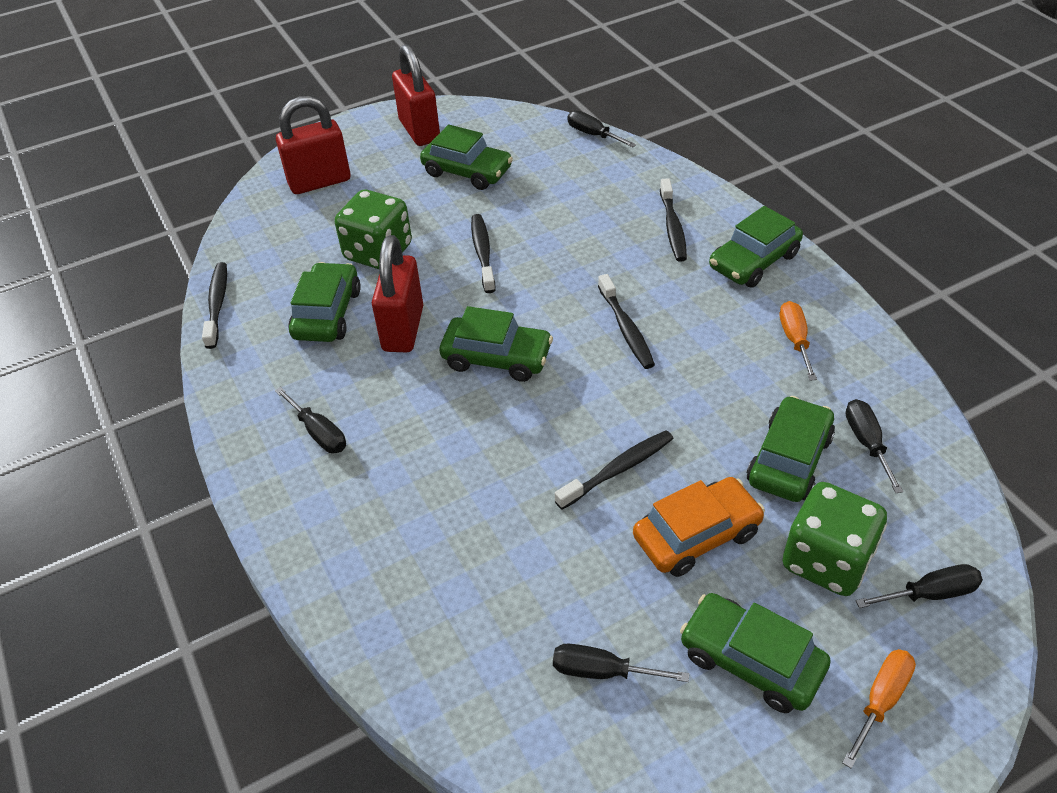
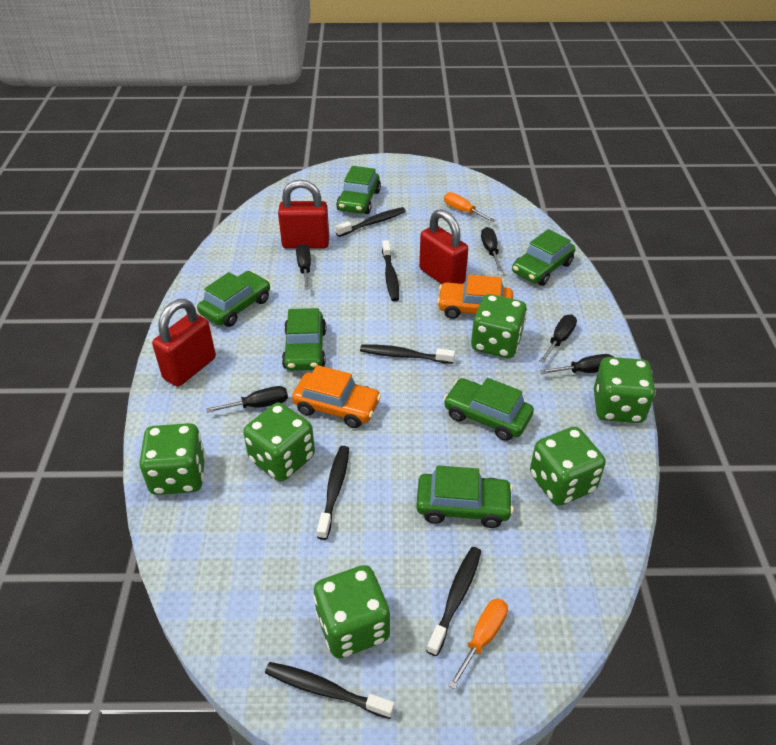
black toothbrush: [202,262,227,349] [471,214,496,293] [555,430,674,510] [598,274,655,369] [660,178,687,262] = 5 -> [265,662,394,719] [317,446,349,540] [335,207,406,237] [360,345,455,364] [382,240,399,301] [427,547,481,656] = 6
green dice: [335,190,412,269] [783,482,887,596] = 2 -> [139,423,206,495] [243,402,315,481] [313,565,390,658] [471,294,527,358] [530,427,606,506] [594,357,656,423] = 6
orange car: [633,477,765,577] = 1 -> [292,365,381,428] [437,275,513,319] = 2

